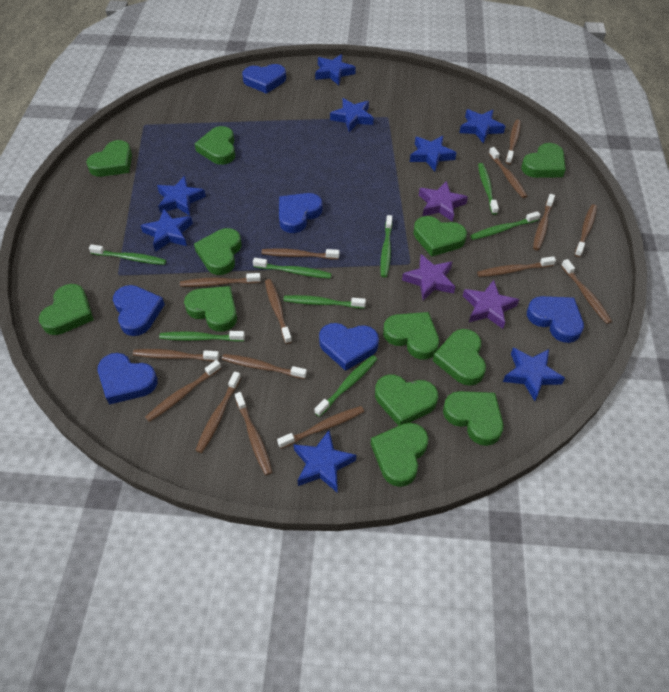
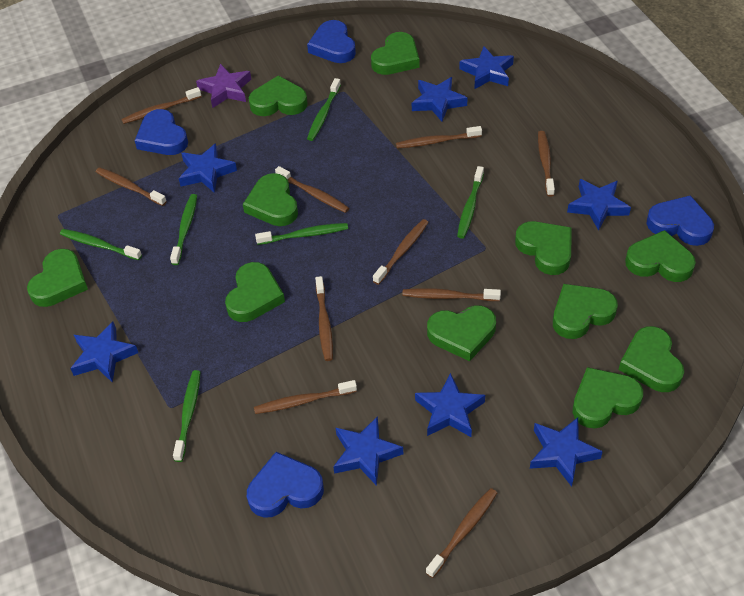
blue heart: [98,353,158,405] [113,285,165,336] [242,64,286,94] [279,193,322,233] [319,323,379,371] [527,296,584,343] = 6 -> [135,109,188,155] [247,452,324,518] [307,20,356,63] [646,195,714,246] = 4
brown toothbrush: [133,349,219,361] [145,360,221,422] [180,273,261,287] [195,371,241,453] [222,354,307,379] [235,392,272,475] [261,248,339,259] [265,279,292,344] [277,406,364,448] [477,256,556,277] [489,147,527,198] [506,119,521,164] [533,194,555,250] [561,259,612,324] [575,204,597,257] = 15 -> [96,167,167,206] [121,87,202,124] [254,380,357,414] [275,166,349,213] [315,276,333,361] [373,219,429,285] [396,126,482,149] [402,288,501,301] [426,488,497,578] [538,131,555,197] = 10
green heart: [39,284,94,335] [86,140,132,177] [184,286,237,332] [194,228,242,275] [195,126,235,165] [371,423,428,487] [375,375,438,426] [383,312,439,360] [413,216,467,257] [433,329,486,386] [443,391,503,446] [521,143,566,178] = 12 -> [27,249,88,307] [225,262,285,322] [243,173,298,226] [249,75,308,116] [371,32,419,75] [427,305,496,361] [515,221,571,275] [553,284,618,339] [573,367,643,429] [619,326,684,392] [625,230,696,282] = 11
green toothbrush: [89,244,166,265] [159,331,245,342] [253,258,332,279] [283,295,366,309] [314,355,377,417] [380,215,392,277] [470,211,540,240] [478,163,499,215] = 8 -> [60,229,142,260] [170,194,197,265] [173,370,200,462] [255,223,348,245] [307,78,341,141] [457,166,484,239] = 6
purple star: [402,254,455,301] [419,181,468,222] [463,280,519,329] = 3 -> [196,64,251,108] = 1

